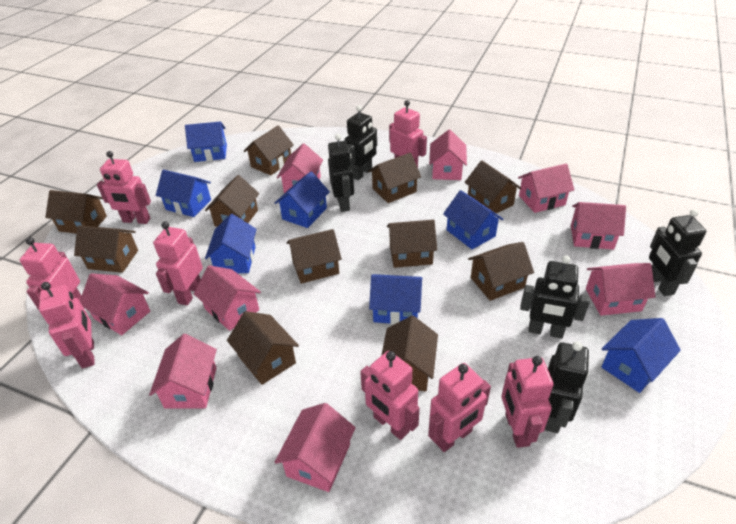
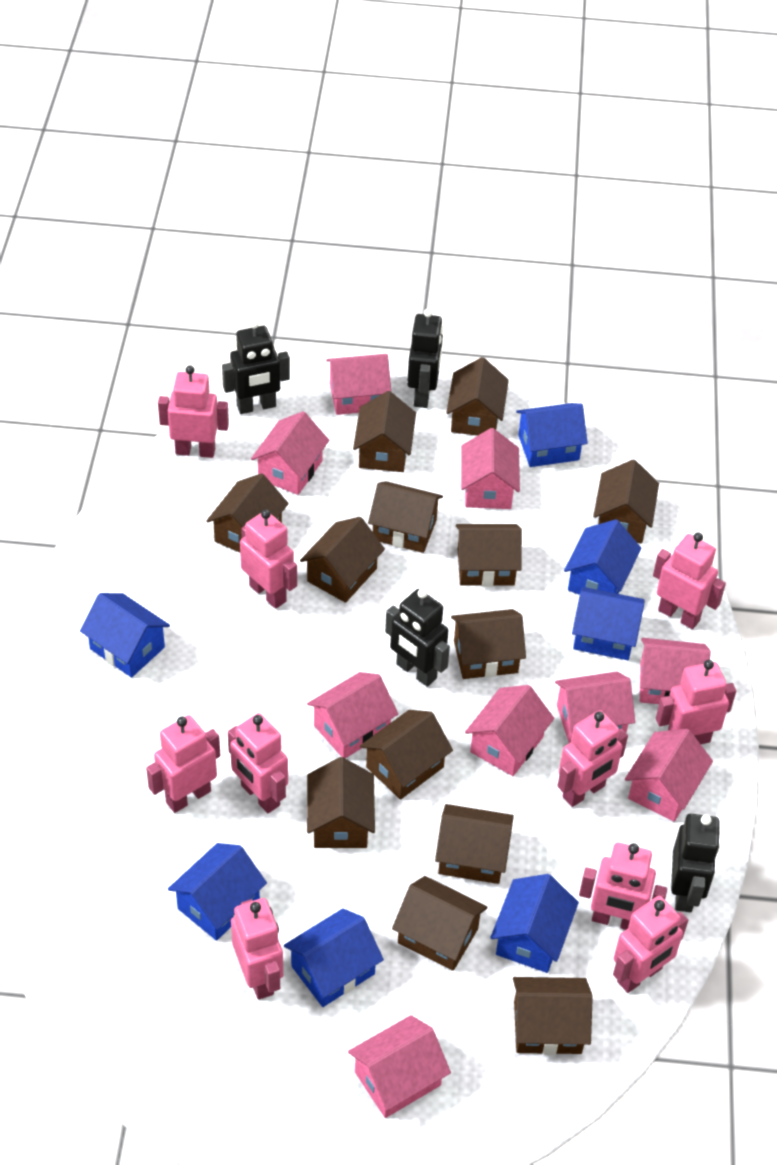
black robot: [328,134,354,212] [344,105,377,180] [520,256,590,339] [545,341,589,433] [649,209,706,296] = 5 -> [222,320,290,414] [385,589,450,687] [407,309,443,408] [671,814,720,912] = 4
brown house: [45,190,107,234] [74,225,138,273] [205,175,259,227] [227,311,299,385] [244,126,294,175] [287,229,342,284] [368,153,421,203] [381,316,438,391] [387,219,437,268] [465,160,521,213] [468,242,534,301] = 11 -> [206,473,289,553] [300,517,385,603] [307,757,375,848] [353,391,416,472] [360,710,453,800] [368,481,443,553] [392,876,488,971] [435,804,514,884] [446,357,509,436] [451,609,526,679] [456,524,522,586] [513,977,593,1055] [593,459,659,544] = 13
pink robot: [20,237,81,310] [39,282,95,369] [97,151,151,224] [153,221,203,305] [360,351,419,440] [389,100,427,168] [428,363,491,452] [501,356,553,448] = 8 -> [146,715,220,813] [158,365,229,458] [228,713,288,813] [231,898,283,1000] [240,509,297,609] [557,710,628,807] [579,842,667,930] [613,896,688,993] [653,533,726,629] [656,660,736,744] = 10

